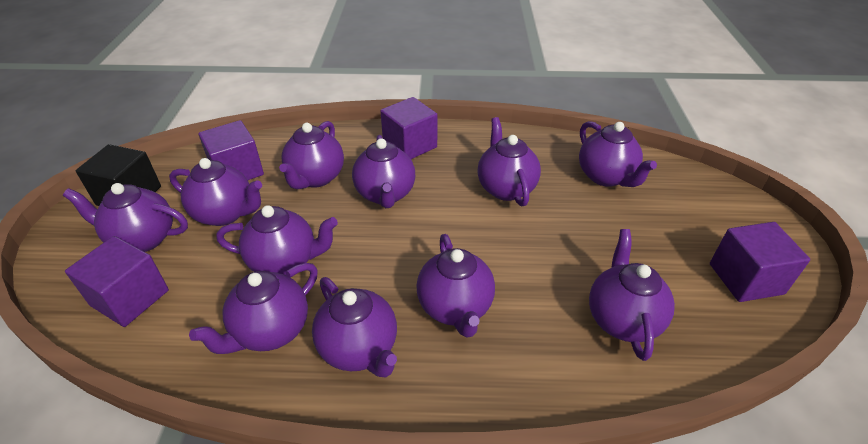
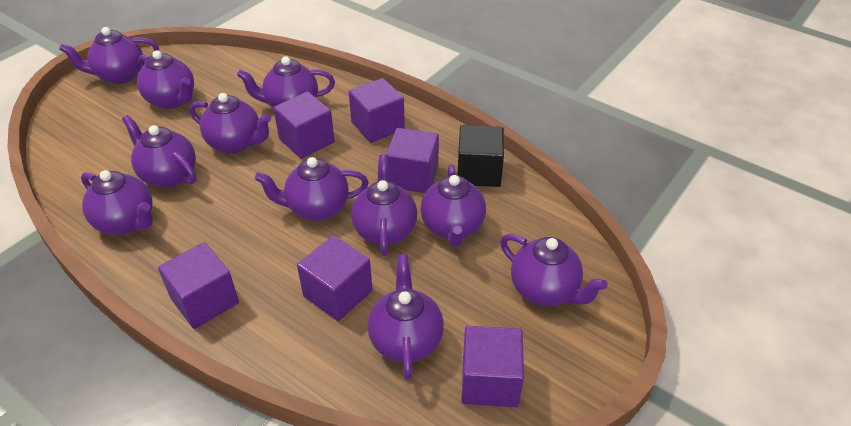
purple cube: [65,236,169,327] [198,120,264,180] [380,97,438,159] [710,222,810,302] = 4 -> [158,242,239,329] [273,92,335,159] [297,235,373,321] [349,78,405,143] [386,128,439,193] [461,326,524,407] = 6

